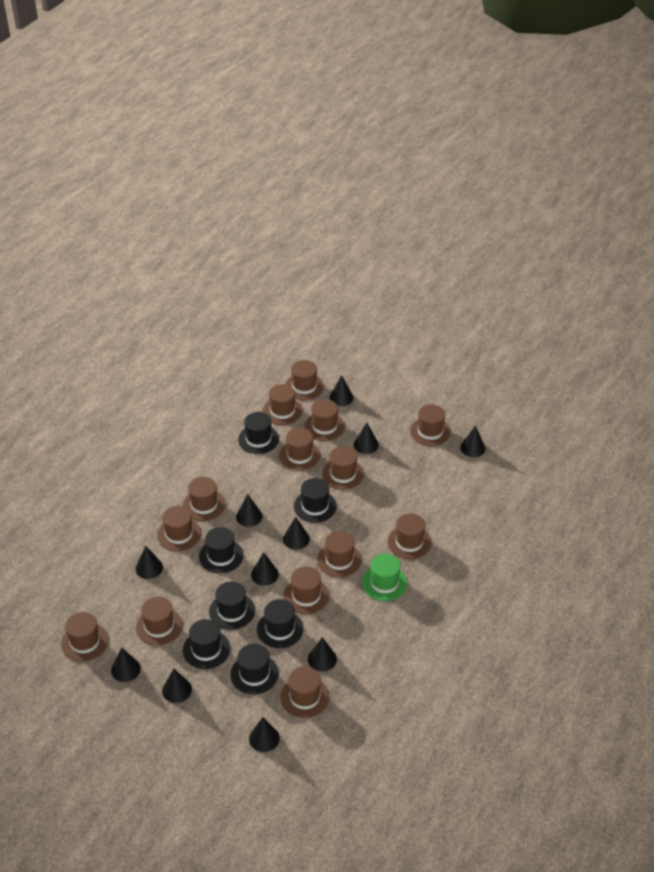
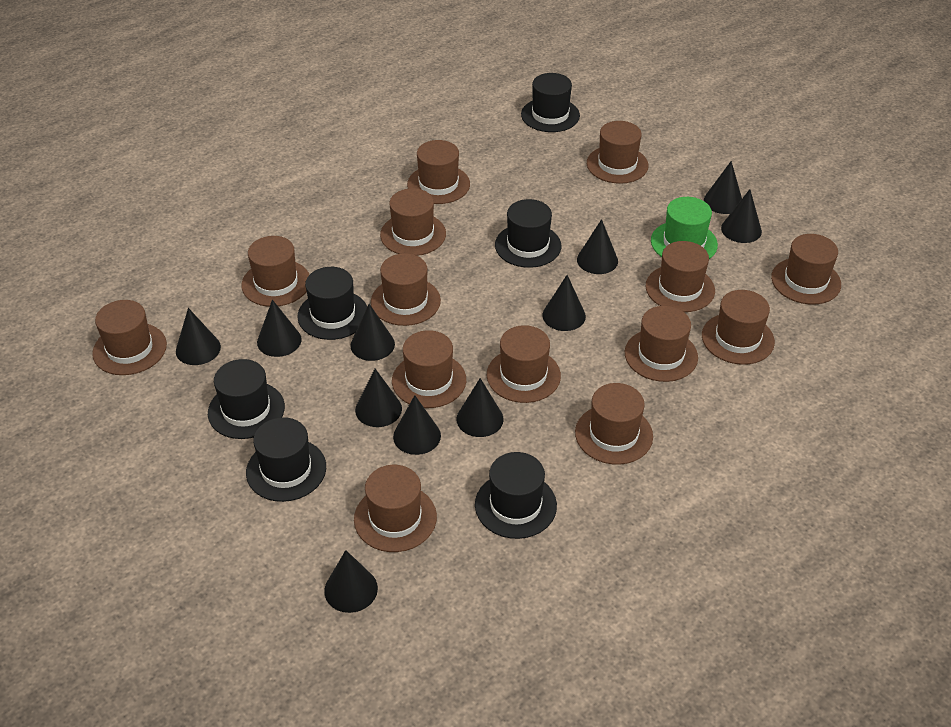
black hat: [183,619,230,669] [199,527,243,573] [209,581,255,630] [230,644,279,694] [238,412,279,454] [257,599,304,648] [294,478,337,523] = 7 -> [208,359,285,439] [246,417,326,502] [297,267,367,340] [475,452,557,539] [495,199,561,268] [521,73,580,132] = 6

